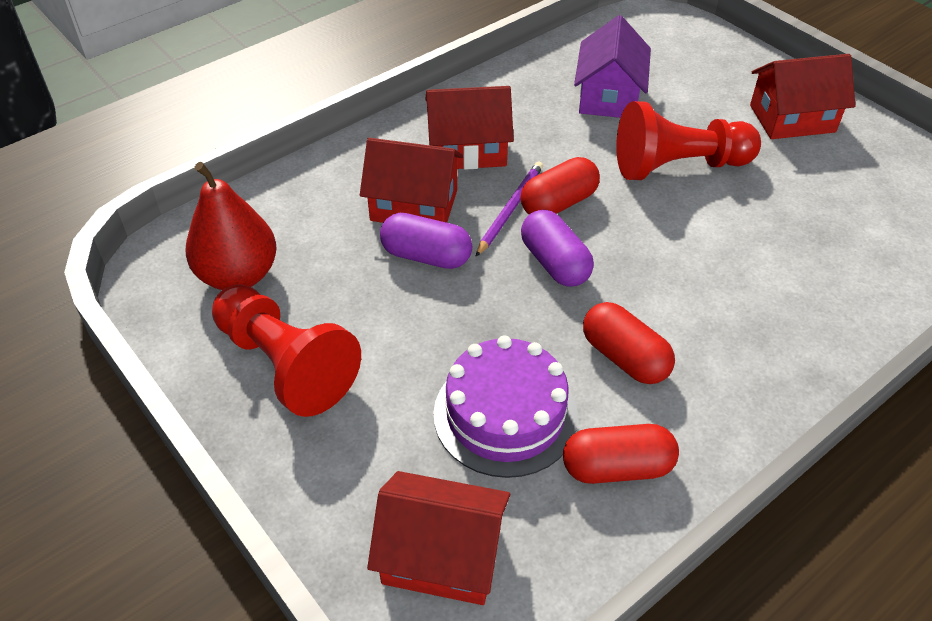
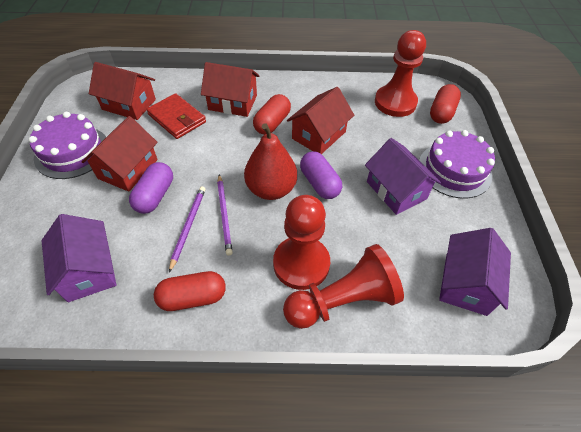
purple cake: [433,335,578,478] = 1 -> [29,112,106,179] [419,130,495,199] = 2
purple house: [574,15,651,118] = 1 -> [42,214,116,302] [365,138,441,215] [439,228,511,316] = 3
purple pencil: [475,162,543,257] = 1 -> [169,186,205,272] [217,174,233,256] = 2
red pawn: [212,284,361,417] [616,101,761,180] = 2 -> [273,195,330,290] [283,244,404,329] [375,30,426,117] = 3
red wallet: none = 0 -> [146,93,206,139] = 1

